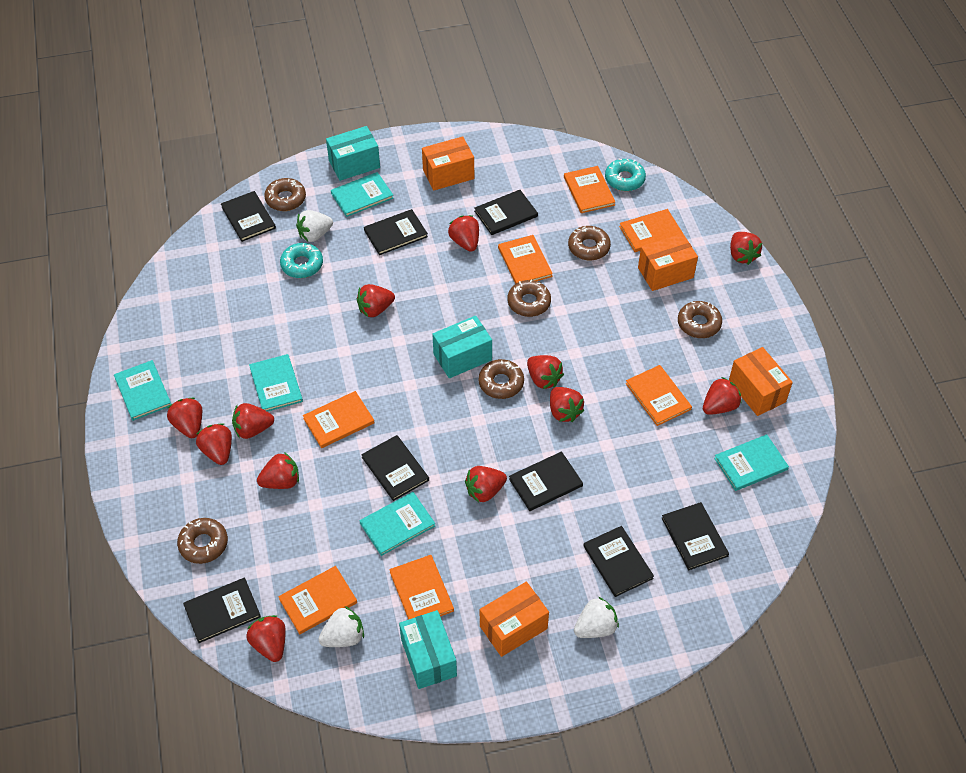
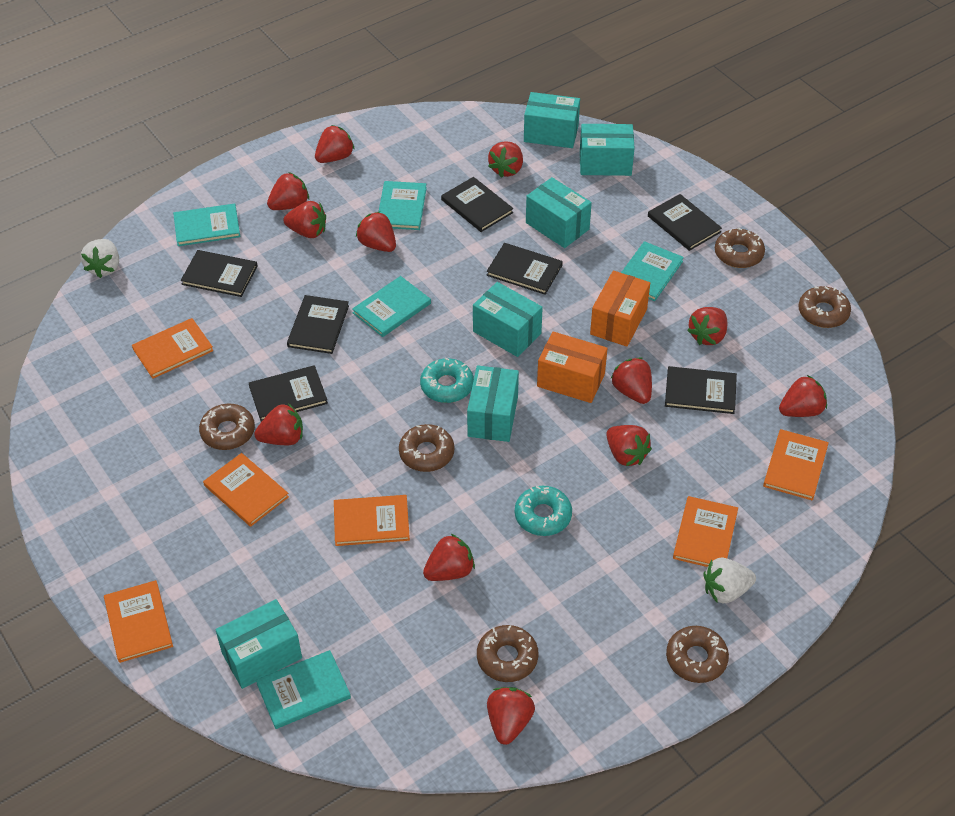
black book: [183,578,261,643] [221,191,276,242] [361,435,429,501] [364,209,428,255] [474,190,538,235] [509,451,583,511] [583,526,654,597] [662,502,729,570] = 8 -> [181,250,257,297] [249,365,328,422] [287,295,349,354] [441,177,514,232] [486,243,563,295] [648,194,722,251] [665,366,737,414] = 7
orange book: [278,566,357,634] [303,391,375,448] [389,555,454,620] [498,235,553,284] [564,166,615,213] [619,209,683,252] [626,365,692,426] = 7 -> [104,580,173,663] [132,318,214,379] [203,453,289,527] [334,495,410,546] [673,496,738,567] [763,429,829,501] = 6
orange box: [422,136,474,190] [480,582,549,657] [638,233,698,291] [729,347,793,416] = 4 -> [537,332,607,403] [590,271,650,347] = 2
turquoise box: [326,126,380,181] [399,610,457,689] [432,316,492,378] = 3 -> [216,599,302,689] [467,365,519,442] [473,282,543,357] [524,92,580,148] [526,177,592,248] [580,124,635,176] = 6
white strawberry: [296,210,333,242] [318,606,364,647] [574,597,619,638] = 3 -> [81,239,119,278] [703,558,756,603] = 2

